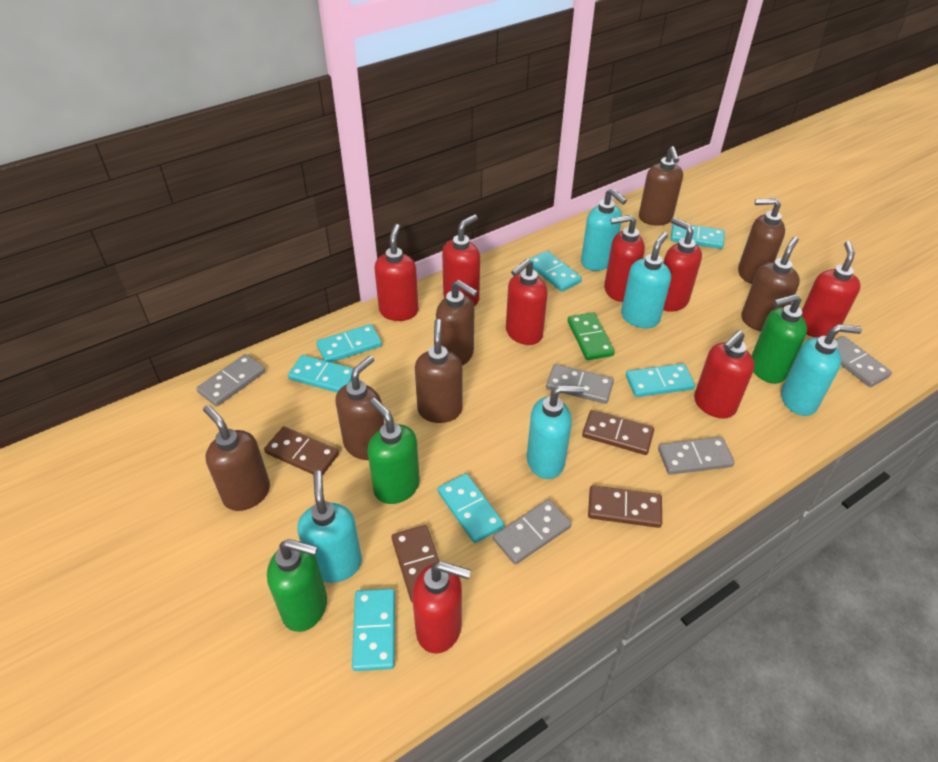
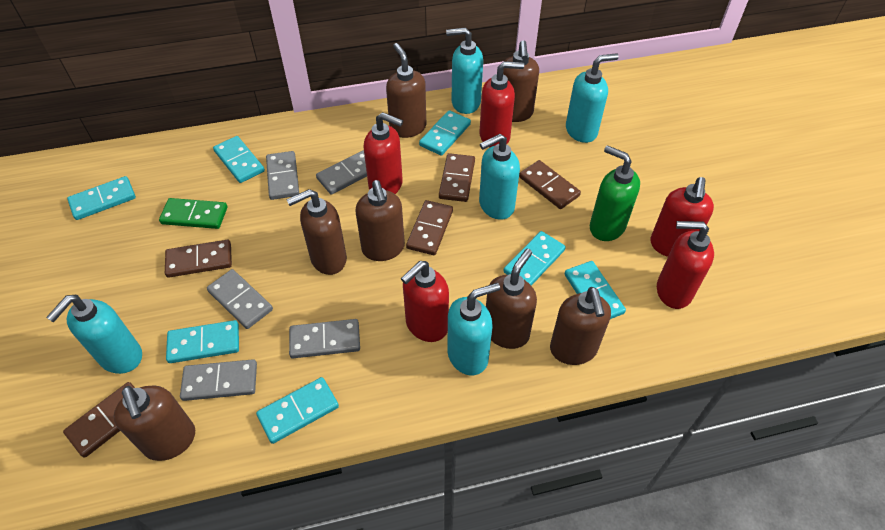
brown domino: [264,426,339,476] [392,525,439,603] [582,410,654,455] [588,485,662,528] = 4 -> [63,382,135,458] [165,240,232,278] [406,200,453,255] [439,153,475,202] [519,160,581,209] = 5
green soap dispenser: [267,539,327,632] [367,398,420,504] [751,294,807,384] = 3 -> [590,145,640,241] = 1
red soap dispenser: [374,224,418,321] [412,561,471,654] [442,214,480,306] [506,259,548,345] [604,215,645,302] [663,217,702,312] [694,330,754,419] [801,241,861,337] = 8 -> [364,112,403,194] [401,261,449,342] [479,61,524,147] [650,177,714,257] [657,221,714,309] = 5

